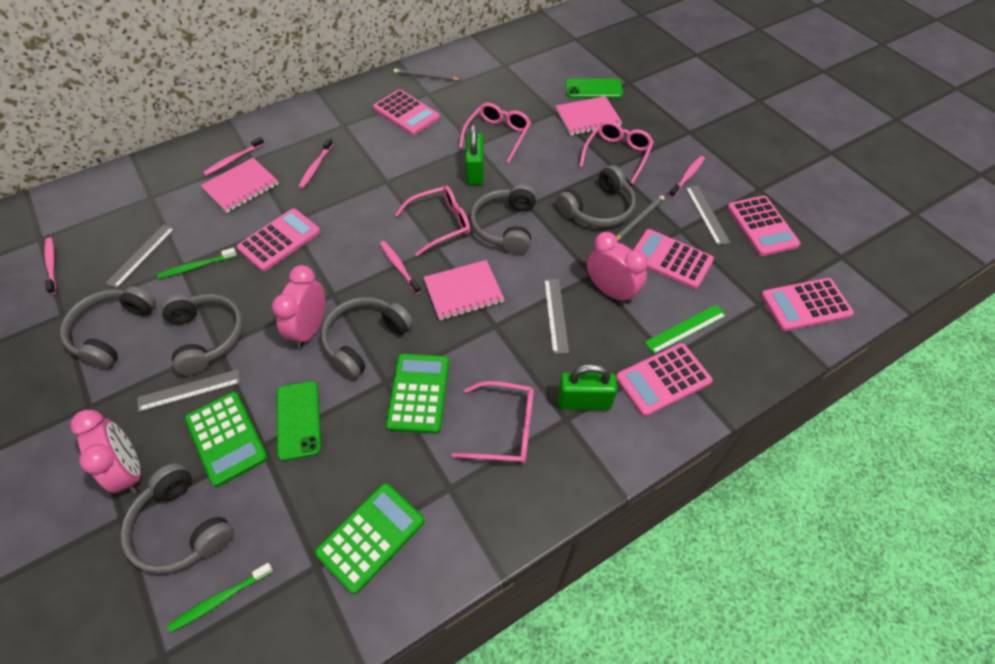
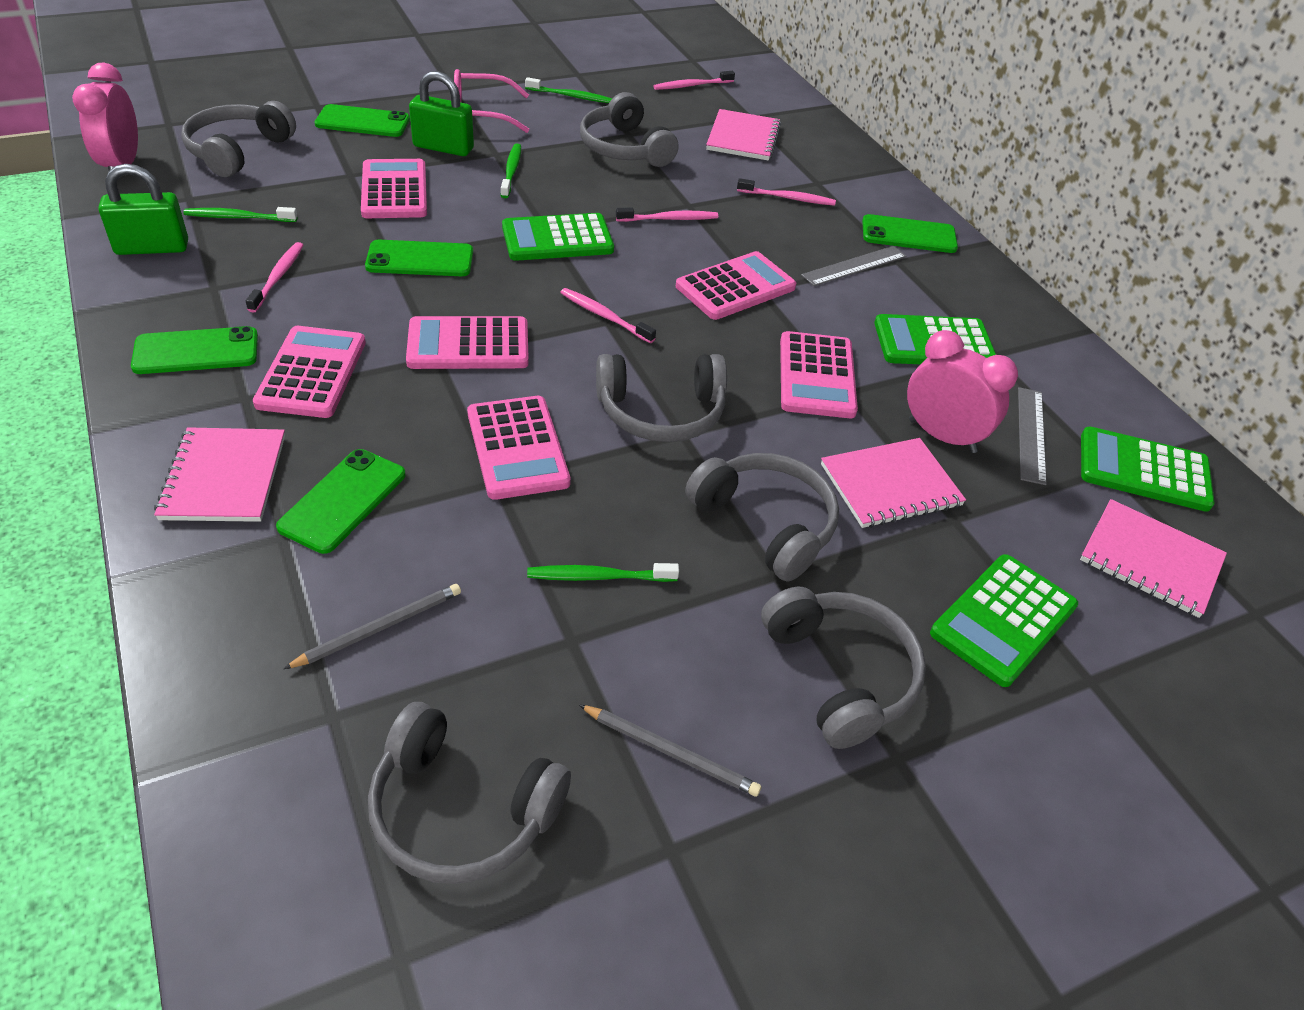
green calculator: [185,392,268,487] [315,483,425,594] [386,354,449,434] = 3 -> [502,213,614,261] [874,314,996,364] [930,554,1078,687] [1081,427,1215,512] = 4
green phone: [277,381,321,461] [566,79,623,98] = 2 -> [131,326,258,374] [276,449,406,554] [315,104,410,137] [365,240,473,276] [862,214,958,253] = 5
green ruler: [644,305,727,354] = 1 -> none = 0
green toothbrush: [157,248,237,279] [167,563,273,633] = 2 -> [183,207,297,222] [501,144,521,198] [525,77,612,103] [527,563,679,582] = 4
grey ruler: [105,224,175,288] [137,369,240,412] [544,279,569,354] [685,186,730,245] = 4 -> [801,246,906,286] [1018,387,1047,485] = 2
pink clock: [70,409,141,494] [272,265,325,348] [587,232,648,304] = 3 -> [72,63,138,171] [907,330,1018,453] = 2
pink glasses: [395,186,470,256] [451,381,534,463] [459,103,531,163] [579,121,654,184] = 4 -> [454,69,529,133] = 1
pink notebook: [201,158,279,213] [423,260,504,321] [556,96,622,136] = 3 -> [154,427,285,522] [706,109,781,161] [821,438,966,528] [1080,499,1227,618] = 4

